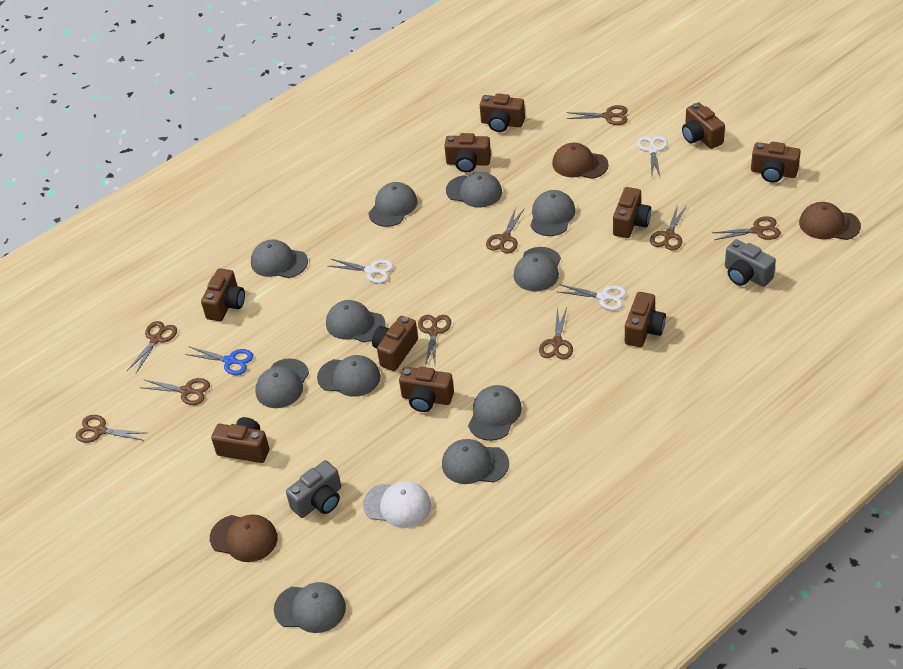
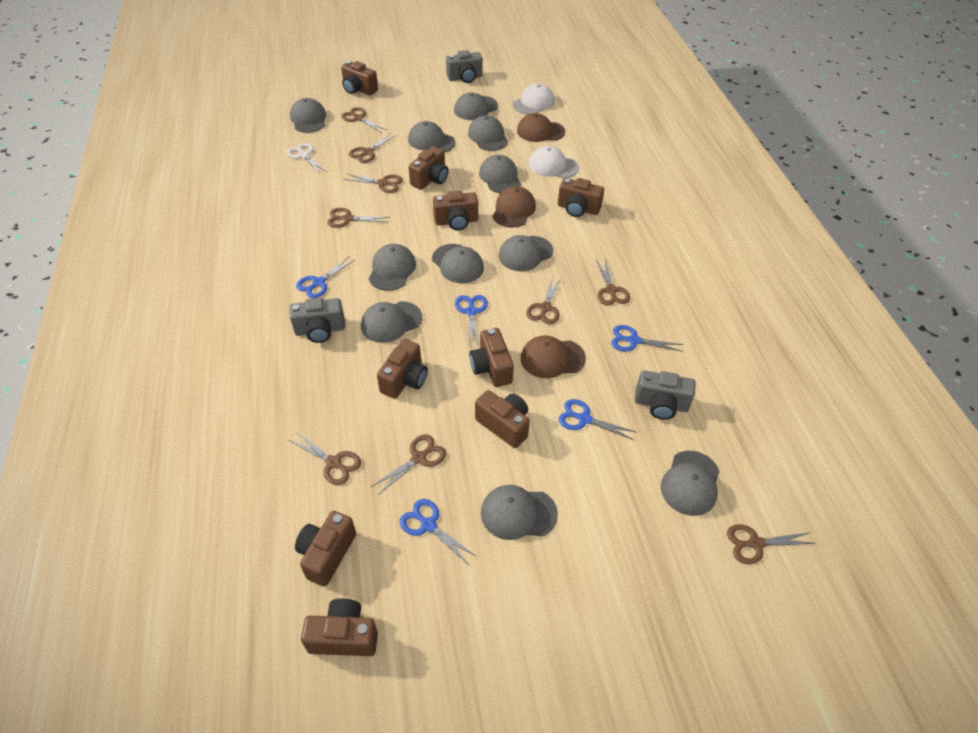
blue scissors: [185,347,253,375] = 1 -> [296,256,356,298] [400,499,477,565] [455,295,488,346] [559,399,638,440] [611,325,683,352] = 5
brown camera: [201,268,245,321] [211,417,269,463] [372,316,418,371] [399,367,454,412] [444,133,491,172] [480,93,525,132] [613,187,651,238] [625,292,666,347] [682,102,725,149] [751,142,801,183] = 10 -> [295,511,356,586] [301,598,378,656] [341,61,378,95] [377,339,428,399] [409,146,449,190] [433,191,478,230] [469,328,514,387] [475,390,530,448] [558,178,604,217] = 9
grey camera: [286,460,341,518] [725,239,776,287] = 2 -> [289,298,345,343] [446,50,483,83] [635,371,696,420] = 3
white cap: [363,481,431,528] = 1 -> [513,83,555,115] [529,146,579,178] = 2
white scissors: [329,259,394,283] [558,284,627,311] [637,136,668,178] = 3 -> [286,143,327,174] = 1

